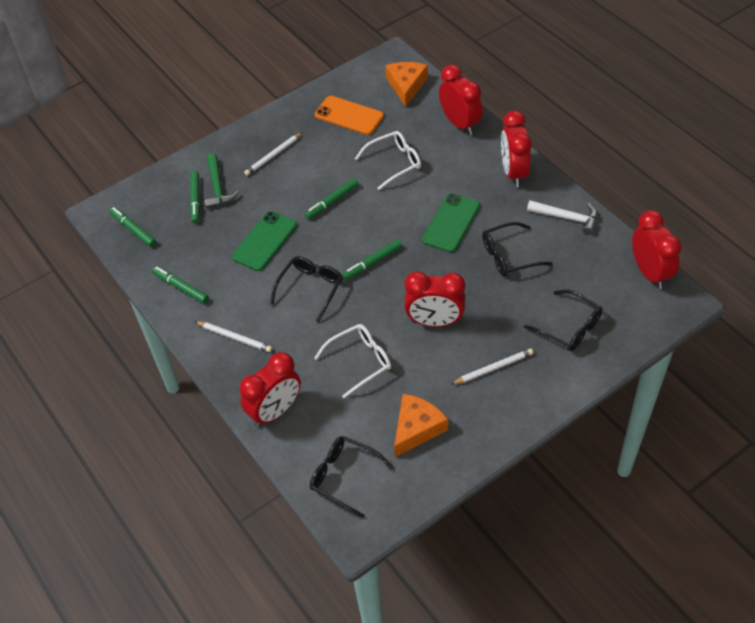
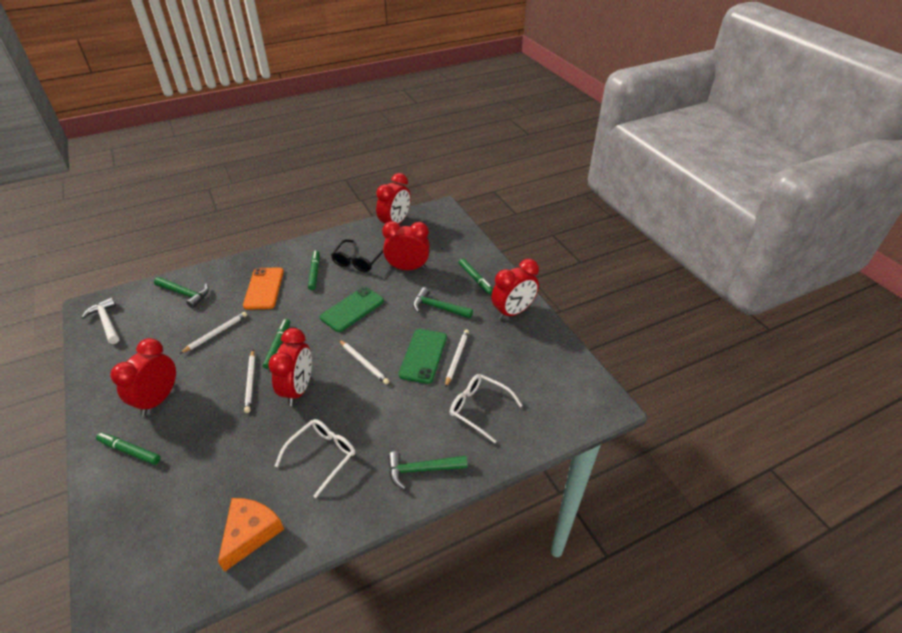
black glasses: [270,256,343,322] [310,436,394,518] [482,222,552,277] [524,290,603,351] = 4 -> [331,239,383,272] = 1
green hammer: [204,153,239,208] = 1 -> [154,277,209,308] [388,451,467,490] [413,287,473,318] = 3
green marker: [109,207,156,247] [152,266,209,304] [190,171,200,224] [304,178,358,220] [342,239,402,280] = 5 -> [96,433,160,465] [263,319,290,369] [308,250,319,290] [459,258,493,295] = 4
orange cheese: [386,62,428,107] [394,394,448,457] = 2 -> [218,498,284,572] = 1
white pencil: [194,321,272,352] [244,132,303,176] [451,349,533,385] = 3 -> [179,312,247,354] [244,350,255,413] [339,340,389,384] [445,329,469,388] = 4

